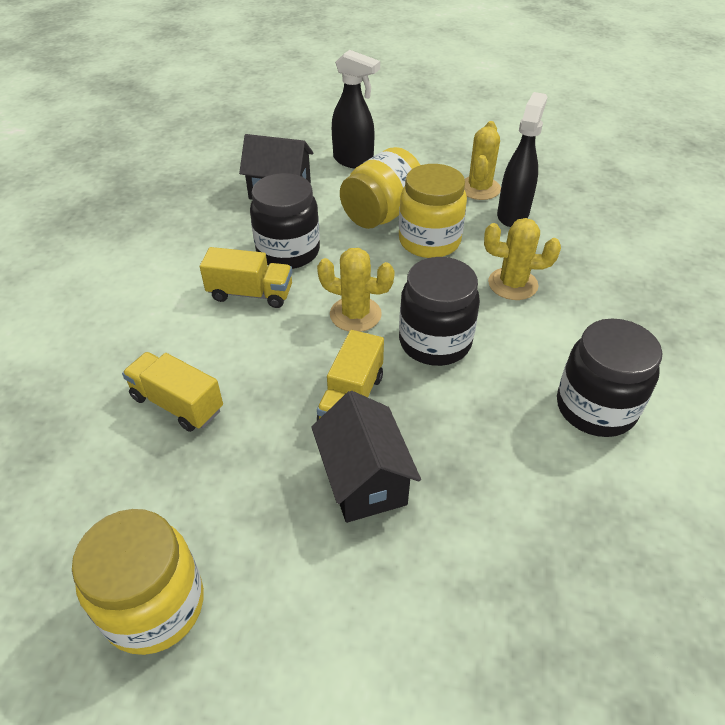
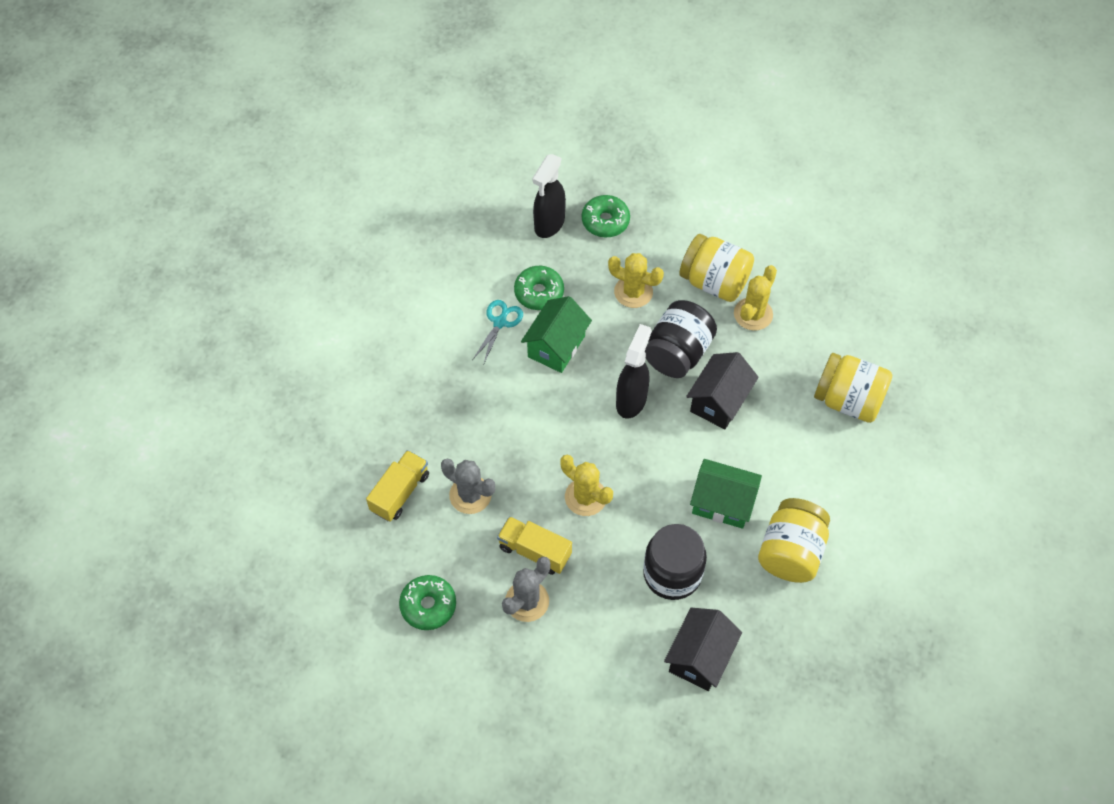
black jar: [250,173,320,269] [399,257,480,366] [557,318,663,437] = 3 -> [643,524,707,600] [645,300,717,378] = 2
green donut: none = 0 -> [399,575,456,630] [514,266,564,310] [582,195,630,237] = 3
green house: none = 0 -> [521,296,592,373] [690,459,762,529] = 2
grey cactus: none = 0 -> [441,459,495,514] [502,557,551,622] = 2
turquoise scissors: none = 0 -> [473,300,523,363] = 1
yellow truck: [122,352,223,432] [200,247,292,308] [317,330,384,421] = 3 -> [366,450,429,522] [497,516,572,575] = 2

